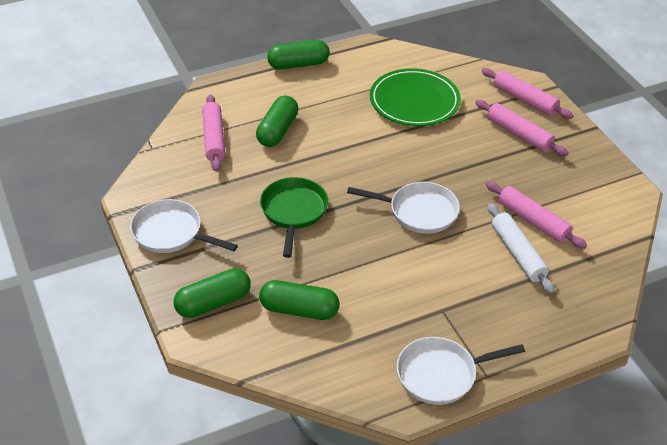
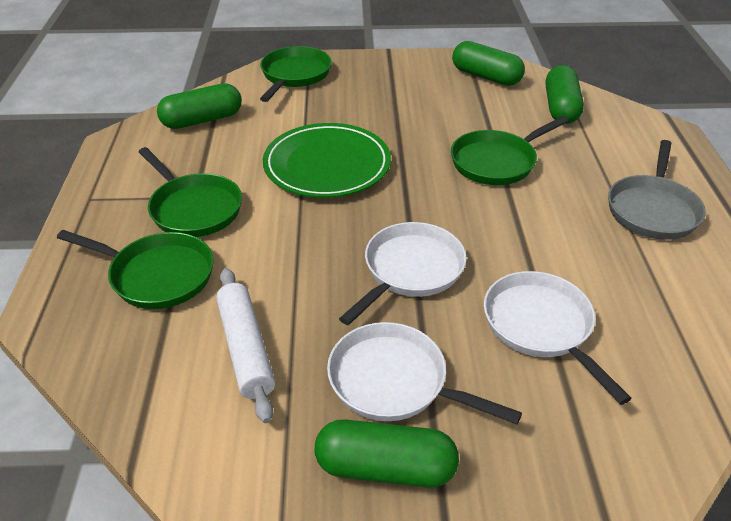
green pan: [260,177,328,258] = 1 -> [57,230,214,309] [139,147,242,237] [260,46,332,102] [451,116,568,185] = 4
grey pan: none = 0 -> [608,140,706,240] = 1
pink rolling pin: [202,94,225,171] [475,100,568,156] [481,68,573,119] [486,181,587,249] = 4 -> none = 0

